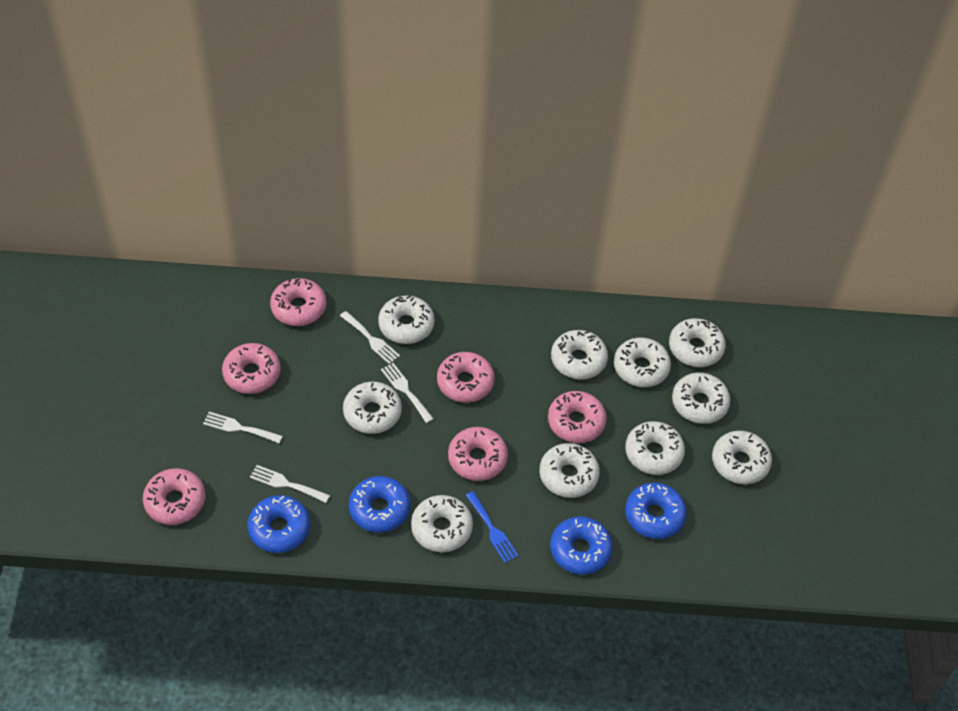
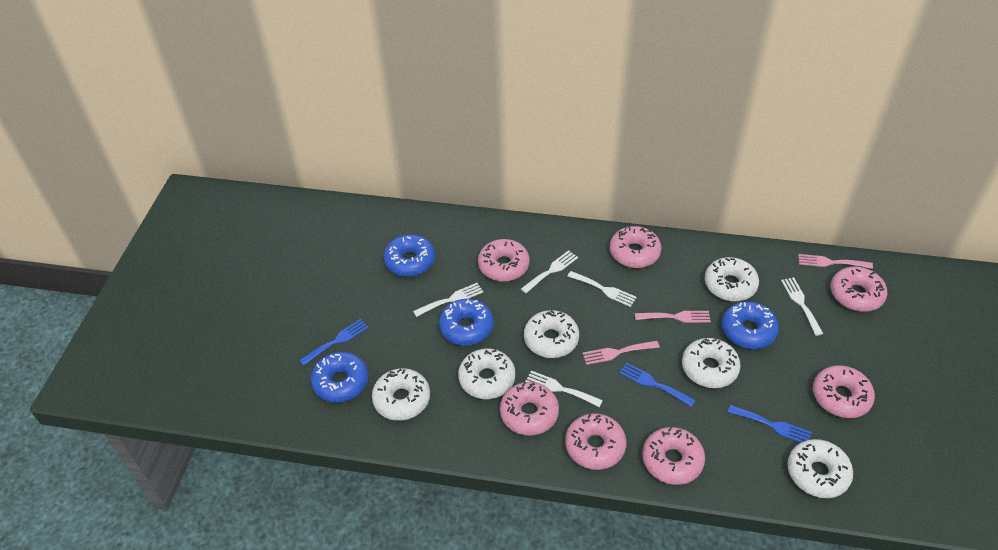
blue fork: [466,491,519,563] = 1 -> [299,319,368,366] [619,362,695,407] [728,405,812,443] = 3
pink donut: [143,468,206,525] [222,343,281,394] [270,278,327,326] [437,352,494,403] [448,427,508,481] [548,391,607,443] = 6 -> [478,239,530,282] [500,382,559,436] [565,413,626,470] [610,226,661,268] [642,427,705,485] [813,365,875,418] [831,267,887,312] = 7
pink fork: none = 0 -> [583,341,660,365] [635,311,711,323] [798,254,873,269] = 3
white donut: [343,382,402,434] [378,296,435,344] [411,495,473,552] [539,443,600,498] [551,330,608,379] [614,338,671,387] [625,421,685,475] [669,318,726,367] [672,373,730,424] [712,431,772,484] = 10 -> [372,368,430,421] [458,349,515,399] [524,310,579,358] [682,338,741,388] [705,257,759,301] [787,439,853,498] = 6
white fork: [203,412,283,443] [250,465,330,503] [340,311,400,364] [381,363,434,423] = 4 -> [413,283,483,317] [521,250,578,293] [525,371,603,407] [567,271,637,307] [781,277,823,336] = 5

